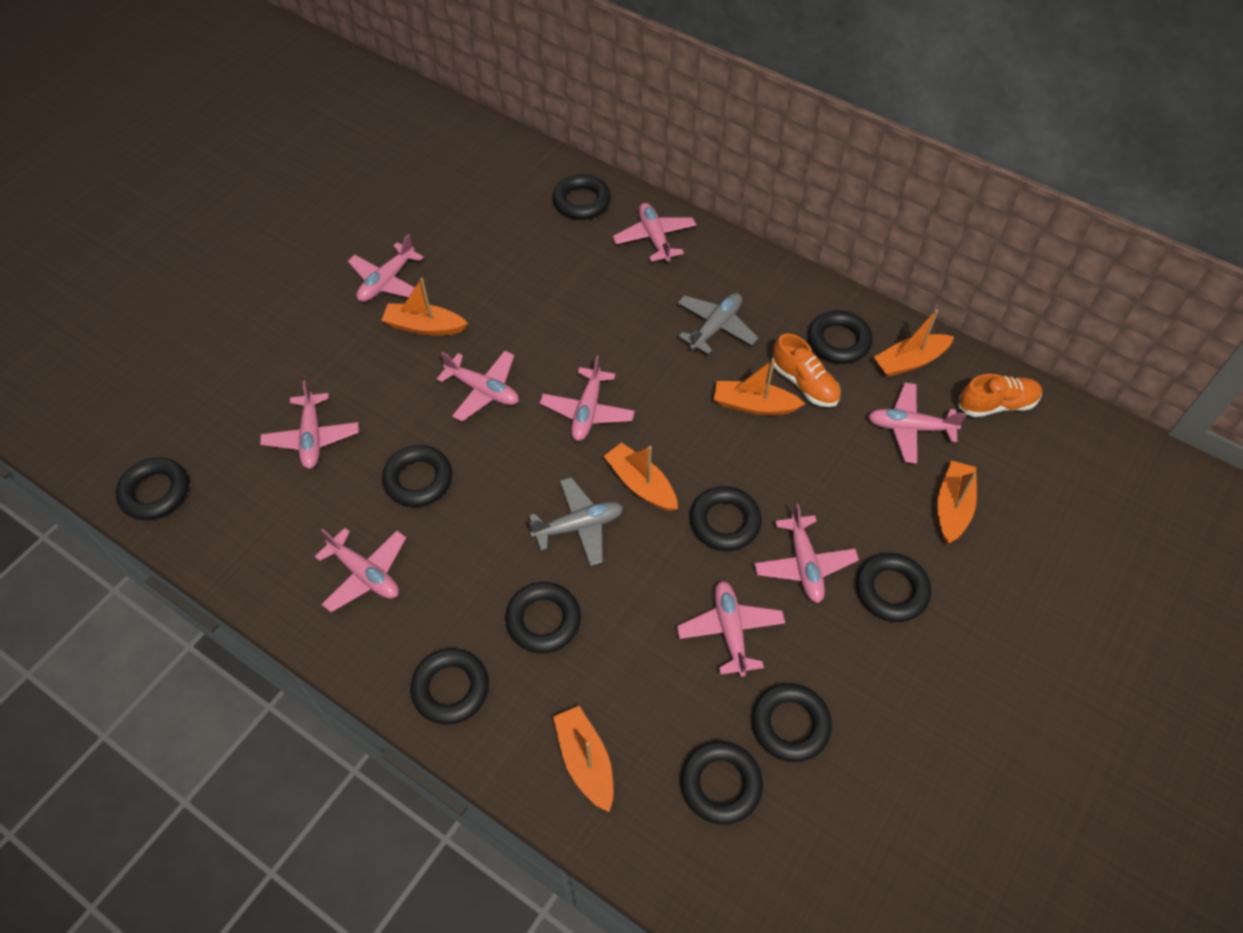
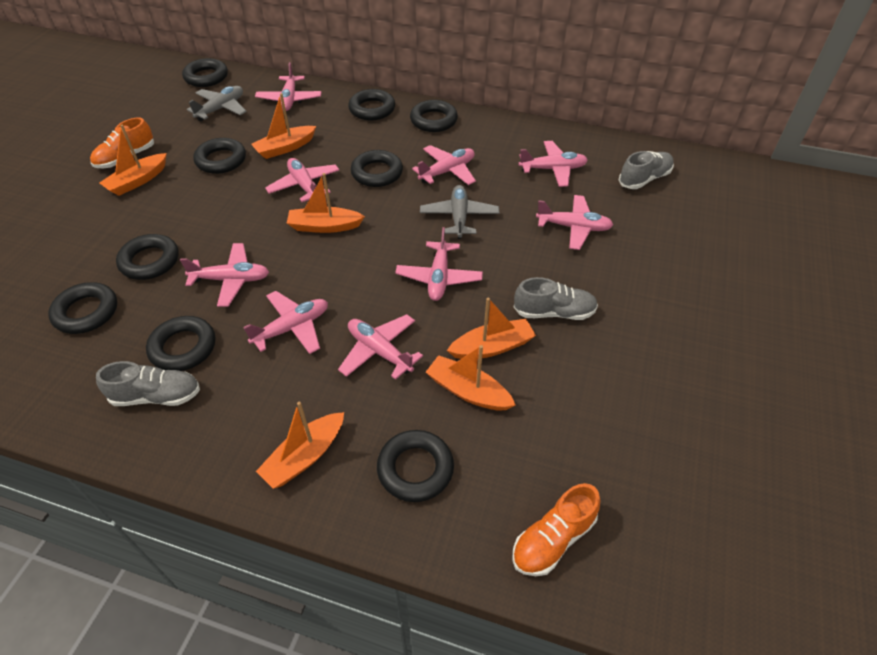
black ring: [116,457,189,520] [382,445,452,507] [410,648,489,724] [505,582,581,653] [552,174,611,220] [680,741,763,824] [690,486,762,551] [752,683,832,762] [808,310,873,364] [856,553,931,622] = 10 -> [48,282,117,334] [116,234,179,280] [146,316,215,371] [182,58,228,87] [193,138,246,174] [348,89,395,120] [351,150,403,187] [377,430,454,502] [410,100,458,132] = 9
grey shoe: none = 0 -> [96,361,200,406] [514,277,598,320] [619,151,674,189] = 3

